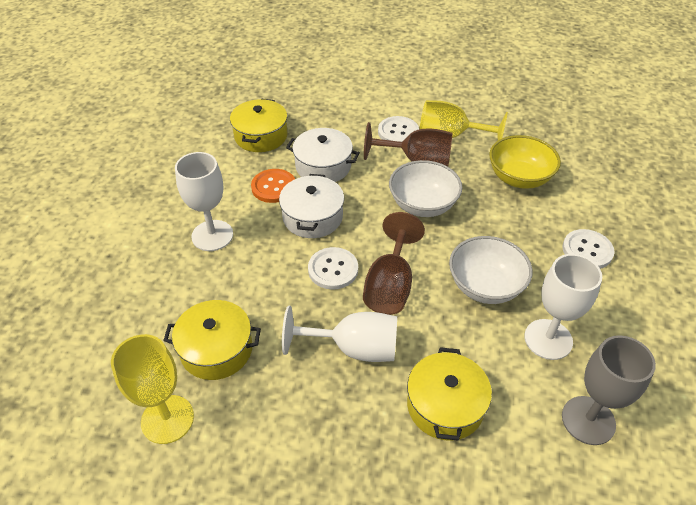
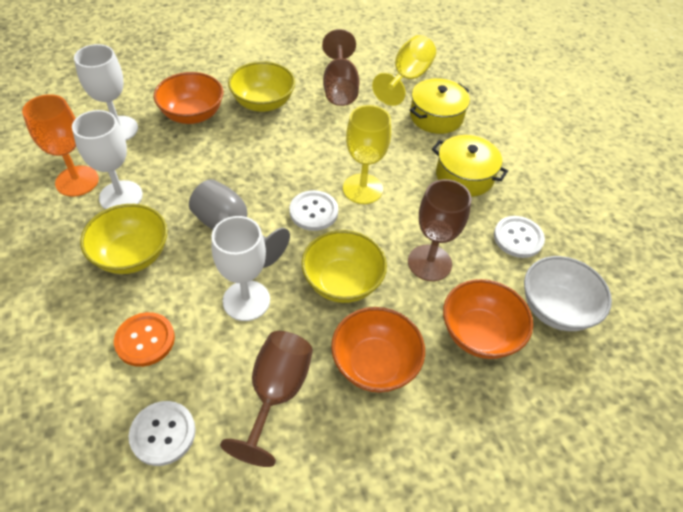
brown goblet: [363,212,425,315] [364,122,452,167] = 2 -> [220,331,313,467] [322,29,359,106] [408,179,472,281] = 3
orange bowl: none = 0 -> [153,72,223,124] [331,307,425,393] [443,279,533,359] = 3
orange goblet: none = 0 -> [22,94,99,197] = 1
white bowl: [389,160,462,217] [449,236,533,304] = 2 -> [524,256,612,331] = 1
white pot: [279,174,344,238] [286,128,360,182] = 2 -> none = 0
yellow bowl: [489,135,561,189] = 1 -> [80,204,168,274] [228,61,295,112] [301,230,387,303] = 3
yellow pot: [163,300,261,380] [230,99,288,152] [407,347,492,441] = 3 -> [410,78,470,134] [432,135,508,197] = 2

